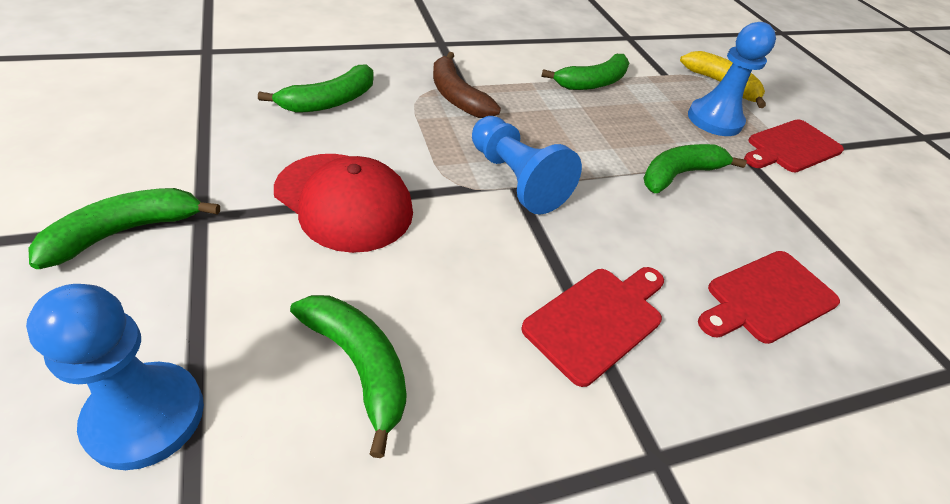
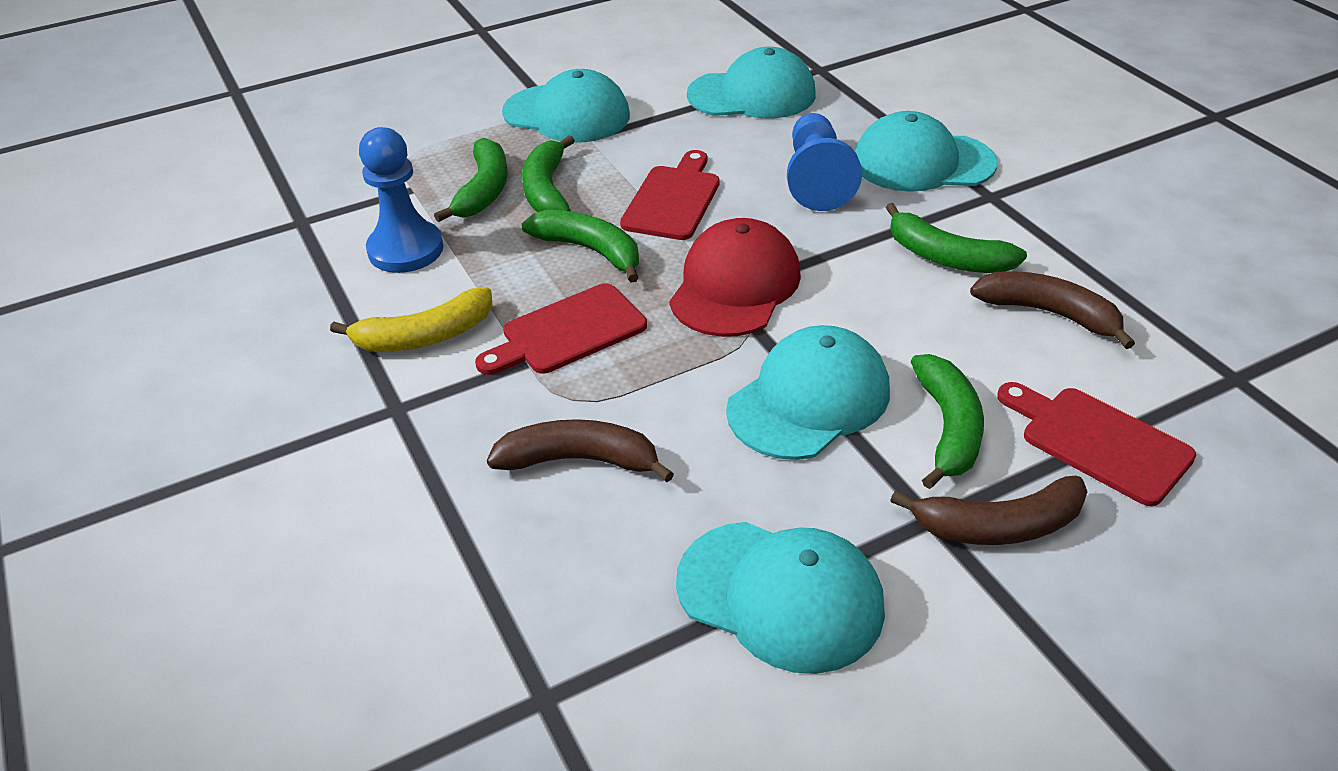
blue pawn: [26,284,204,470] [472,116,582,215] [688,22,776,136] = 3 -> [359,127,443,273] [787,113,862,211] = 2
brown banana: [433,52,501,118] = 1 -> [487,419,674,482] [890,476,1087,545] [970,271,1135,349] = 3
turquoise cap: none = 0 -> [502,69,630,143] [676,522,885,674] [687,47,816,118] [726,325,890,460] [855,111,997,192] = 5

